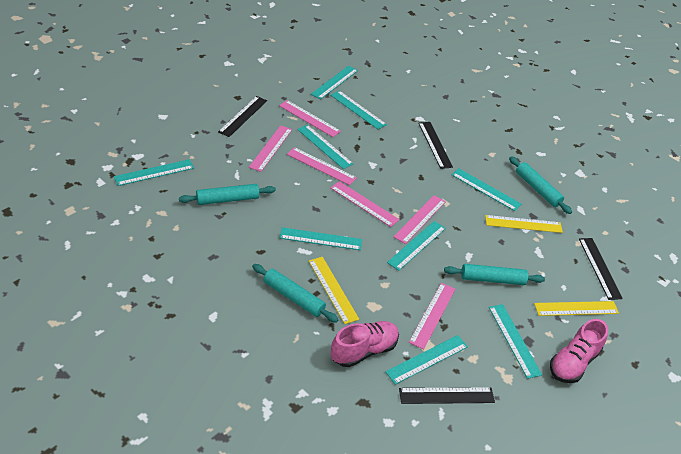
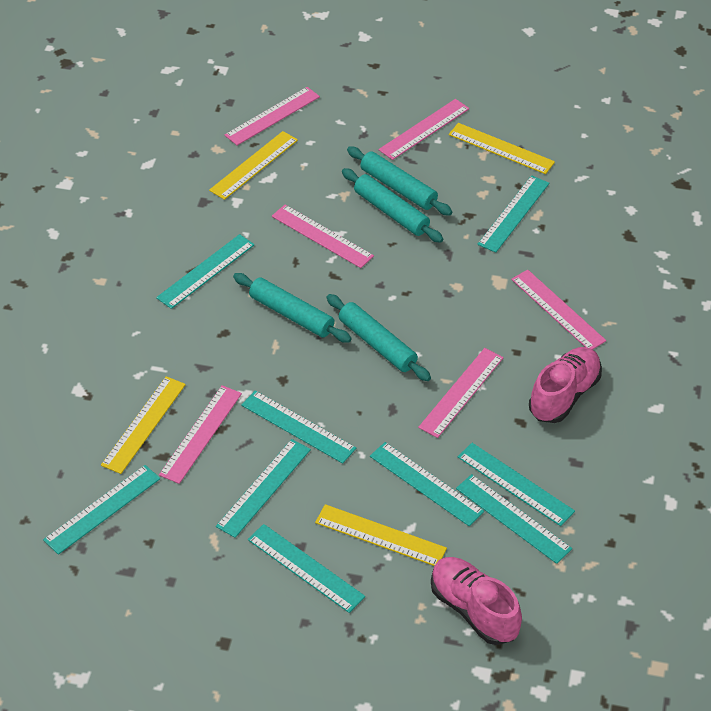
black ruler: [218,96,267,137] [399,387,495,404] [418,122,453,169] [579,238,623,300] = 4 -> none = 0
yellow ruler: [309,257,359,324] [485,215,563,233] [534,301,619,316] = 3 -> [101,376,186,474] [209,131,298,200] [315,504,447,566] [449,123,555,174] = 4

